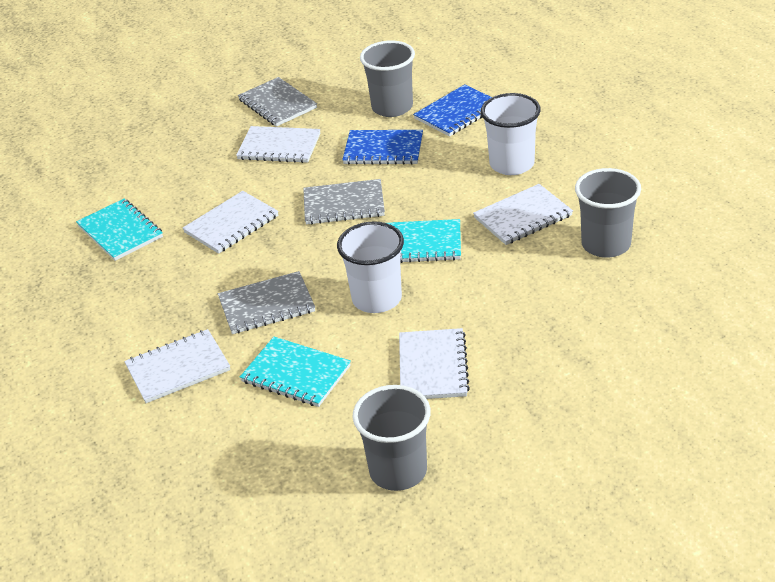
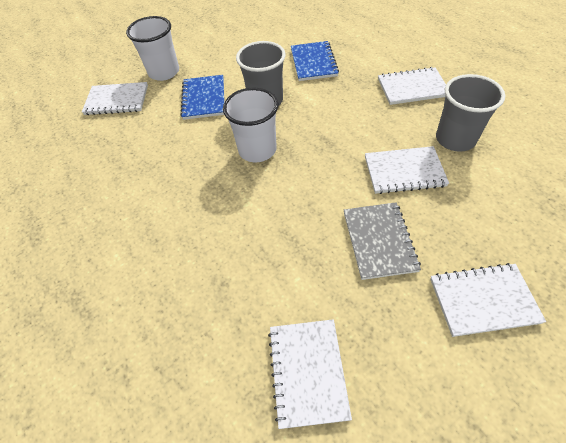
grey cup: [353,385,431,491] [360,40,415,117] [575,168,641,258] = 3 -> [236,41,286,106] [436,74,505,152] = 2
grey notebook: [218,271,315,334] [238,77,317,127] [303,179,385,225] = 3 -> [344,202,421,280] = 1
turquoise notebook: [76,199,163,261] [240,337,351,407] [388,219,461,263] = 3 -> none = 0

